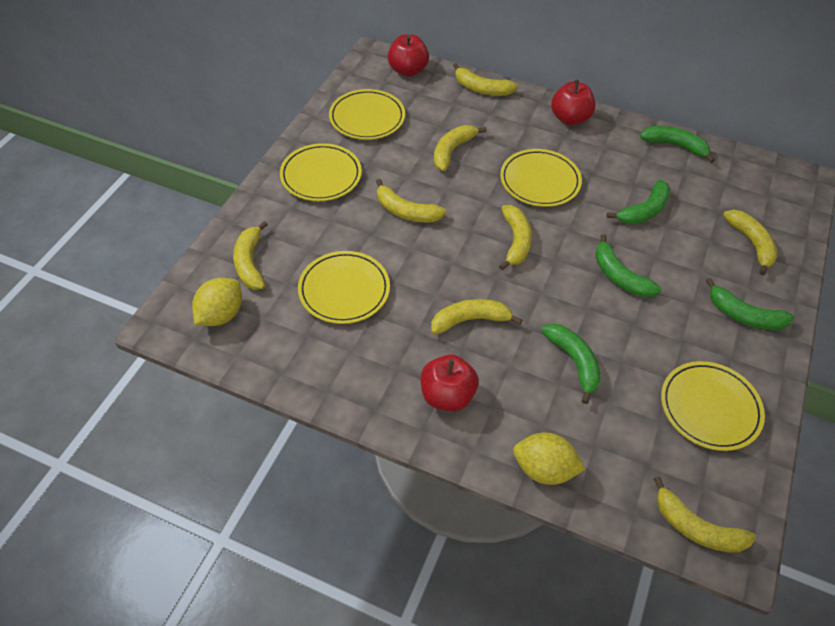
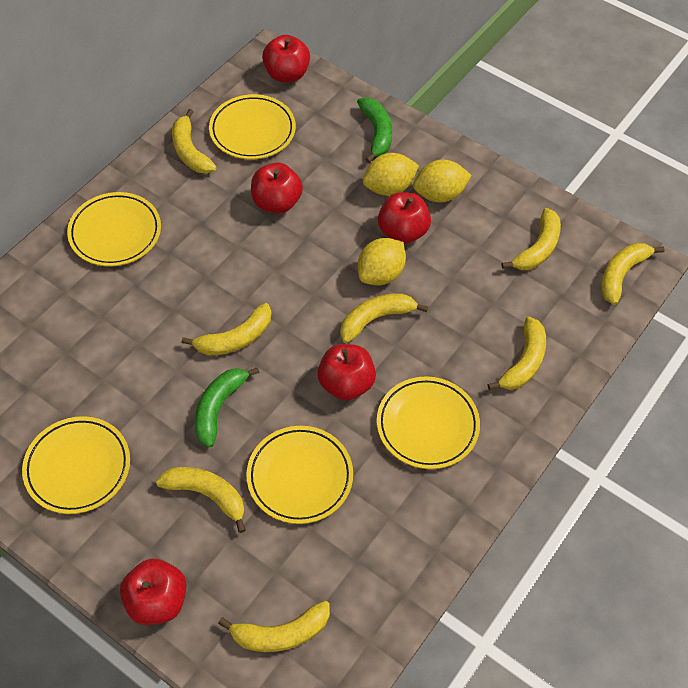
green banana: [541,324,601,404] [595,234,661,297] [607,180,670,224] [640,126,715,163] [706,278,794,330] = 5 -> [195,367,260,447] [357,97,392,163] = 2
red apple: [388,34,429,77] [421,355,479,411] [551,80,595,125] = 3 -> [120,559,187,625] [251,163,303,214] [262,35,310,82] [317,344,376,401] [378,192,431,244] = 5
yellow lemon: [192,278,242,326] [513,433,586,485] = 2 -> [358,238,406,285] [363,153,419,196] [413,160,472,203] = 3

